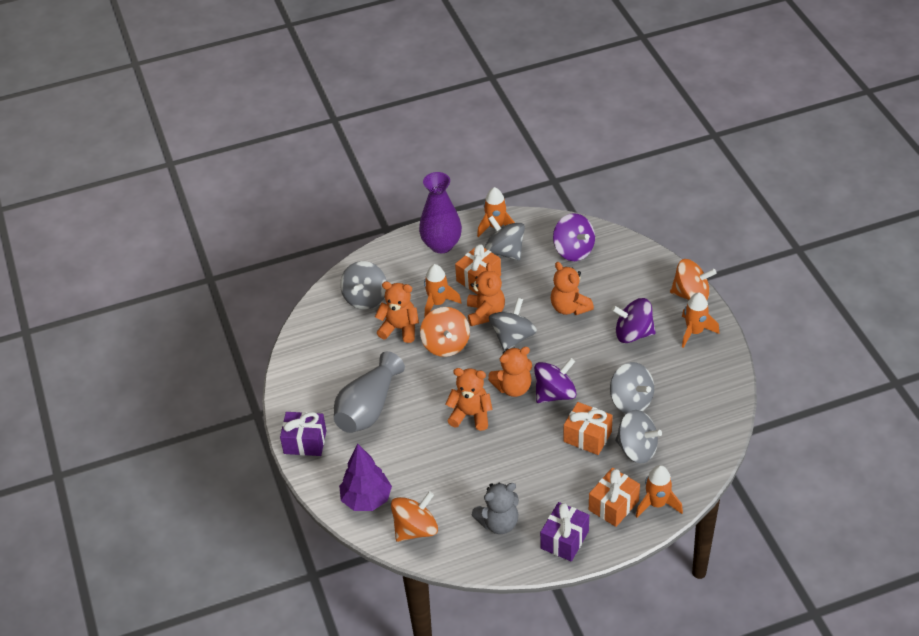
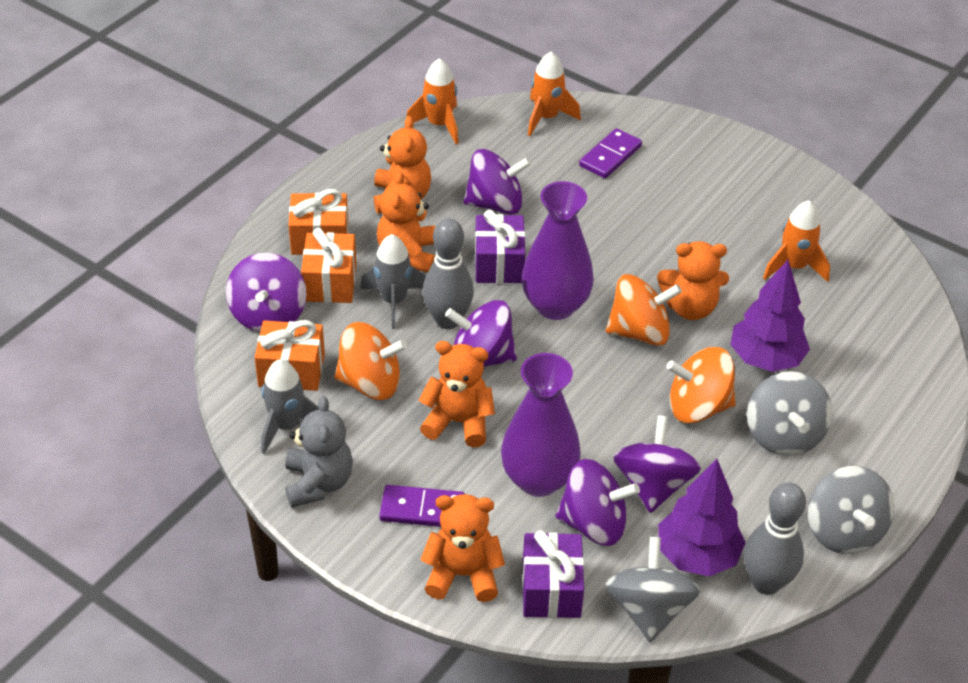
grey bowling pin: none = 0 -> [423,218,474,329] [744,482,806,595] = 2
grey rocket: none = 0 -> [261,359,319,454] [360,234,426,329] = 2
grey spinning top: [340,261,387,310] [485,215,525,261] [489,298,537,351] [610,362,654,414] [615,410,662,463] = 5 -> [605,537,700,642] [747,371,832,456] [808,466,894,554] = 3
grey vase: [334,351,405,433] = 1 -> none = 0
orange rocket: [424,264,462,317] [477,187,515,237] [636,465,683,518] [682,292,719,348] = 4 -> [406,58,458,144] [528,52,581,136] [763,200,830,282] = 3
purple domino: none = 0 -> [379,485,465,527] [579,128,642,178] = 2
purple spinning top: [534,358,577,403] [553,213,595,261] [612,298,656,343] = 3 -> [226,253,307,332] [445,300,517,367] [464,149,531,215] [556,459,640,546] [613,415,701,513] = 5
purple tree: [339,444,392,511] = 1 -> [658,459,746,576] [730,260,810,372] = 2
purple vase: [419,172,462,253] = 1 -> [501,353,581,497] [522,181,594,320] = 2

